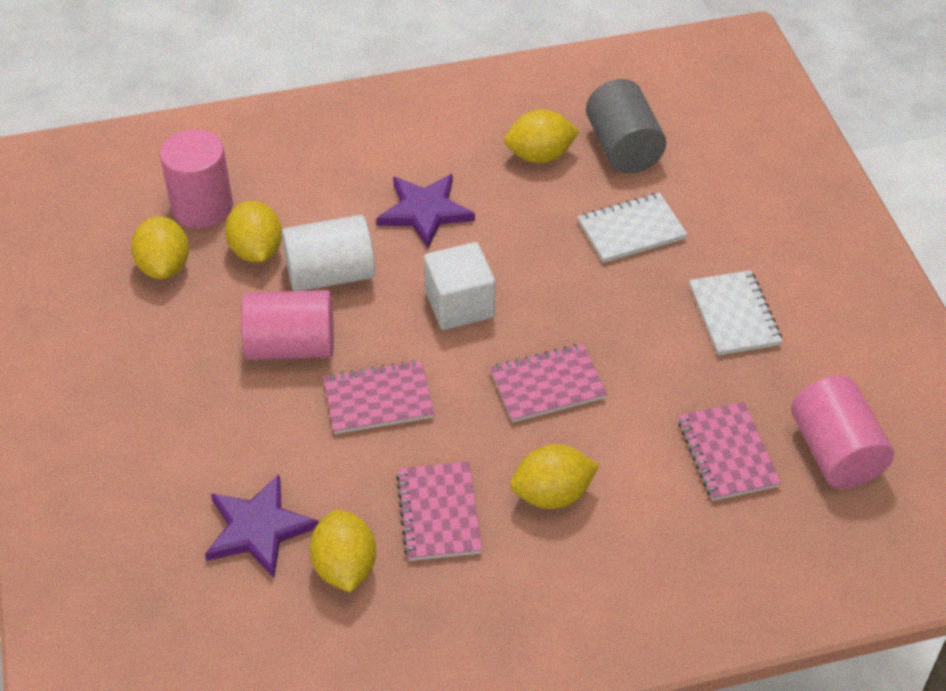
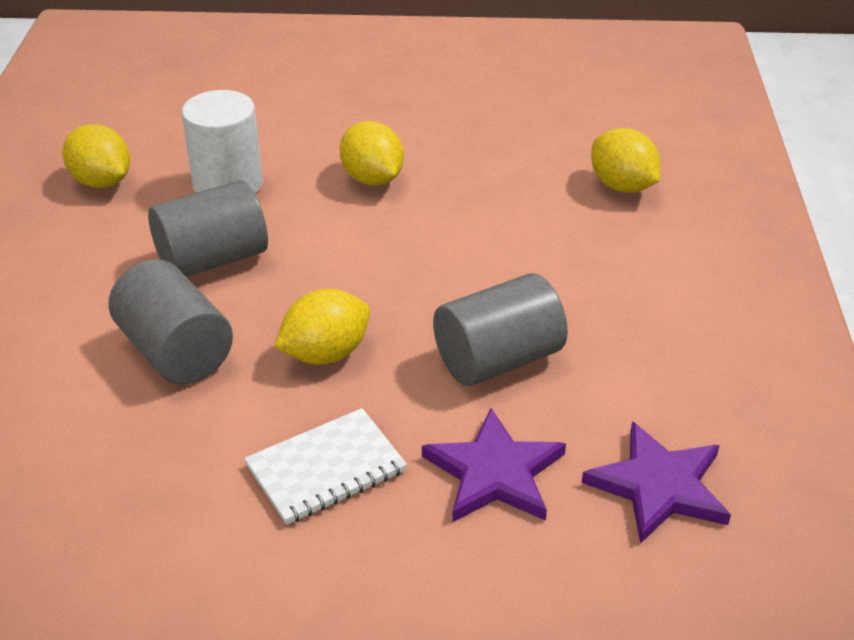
grey cylinder: [586,79,666,173] = 1 -> [109,260,233,385] [148,180,268,277] [433,273,568,386] = 3
pink cylinder: [160,129,233,229] [241,290,334,360] [791,375,894,489] = 3 -> none = 0
pink notebook: [323,360,434,434] [396,461,482,561] [490,344,607,423] [678,402,781,501] = 4 -> none = 0
white cube: [424,242,495,330] = 1 -> none = 0
white notebook: [578,193,688,263] [689,270,782,356] = 2 -> [244,408,407,525] = 1
yellow lemon: [131,216,189,279] [225,201,282,262] [309,509,376,592] [504,110,580,163] [510,444,599,509] = 5 -> [62,124,130,188] [275,289,370,364] [339,121,404,186] [591,128,660,193] = 4

